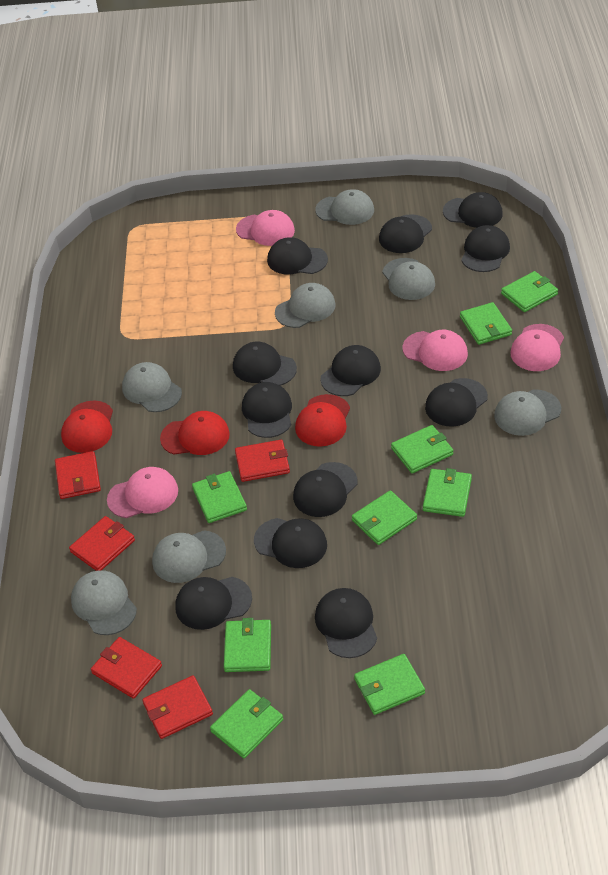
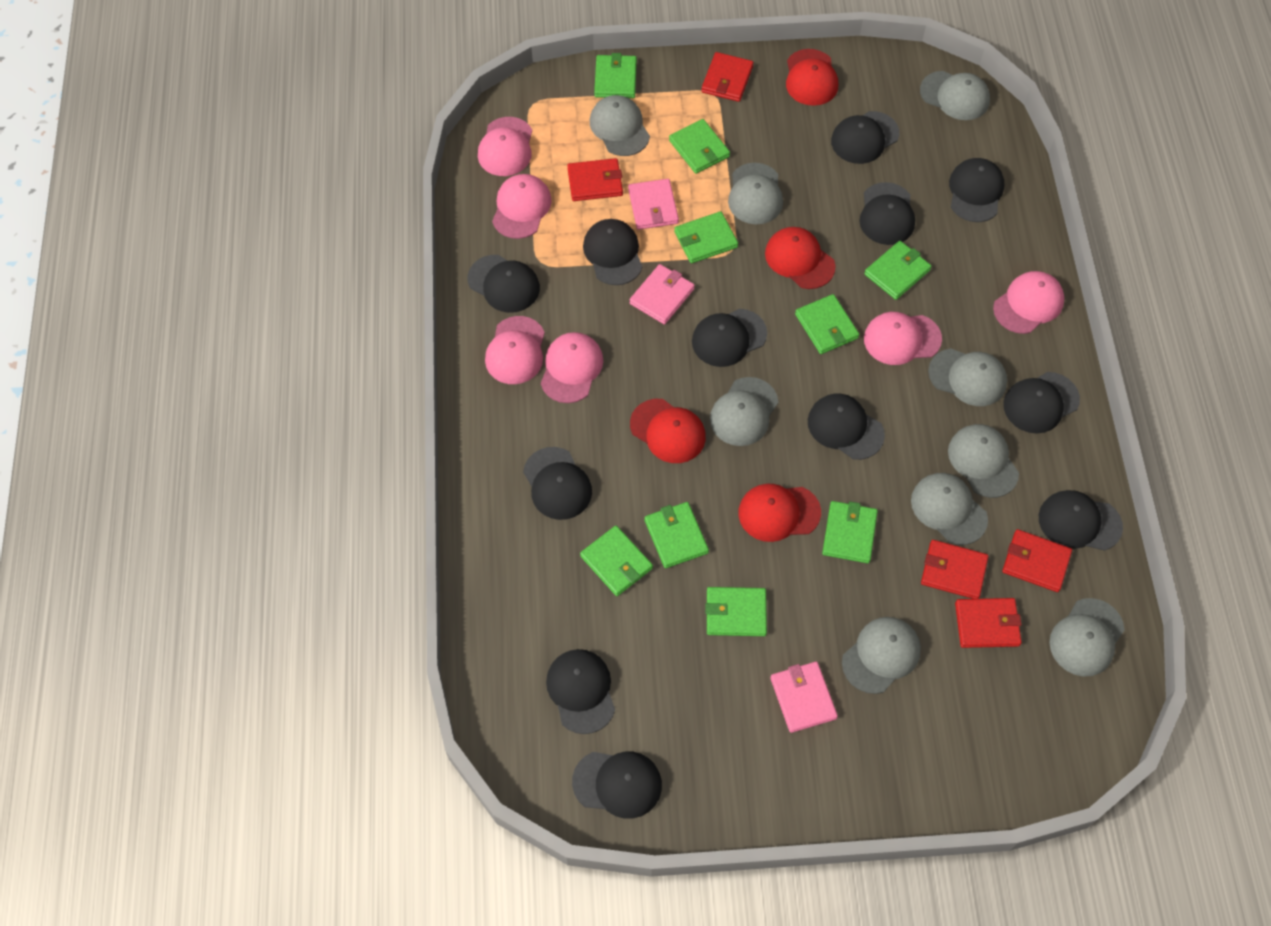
grey cap: [71,570,137,635] [122,362,182,412] [152,530,226,583] [275,283,336,328] [315,189,374,225] [382,258,435,300] [494,389,561,436] = 7 -> [590,95,650,156] [710,377,778,446] [728,163,783,224] [842,617,921,694] [911,473,988,545] [920,71,990,120] [928,349,1007,406] [948,424,1019,498] [1049,598,1124,676] = 9
pink cap: [107,467,178,518] [236,210,295,246] [403,330,468,371] [510,324,564,371] = 4 -> [478,117,532,176] [485,316,545,384] [492,174,552,239] [541,332,603,403] [864,312,942,365] [993,271,1065,334] = 6
pink wallet: none = 0 -> [628,179,679,230] [629,264,695,325] [770,662,838,733] = 3
red cap: [61,401,113,453] [160,411,230,455] [295,394,350,447] = 3 -> [630,399,706,463] [738,484,821,542] [765,227,836,289] [786,49,838,106] = 4

